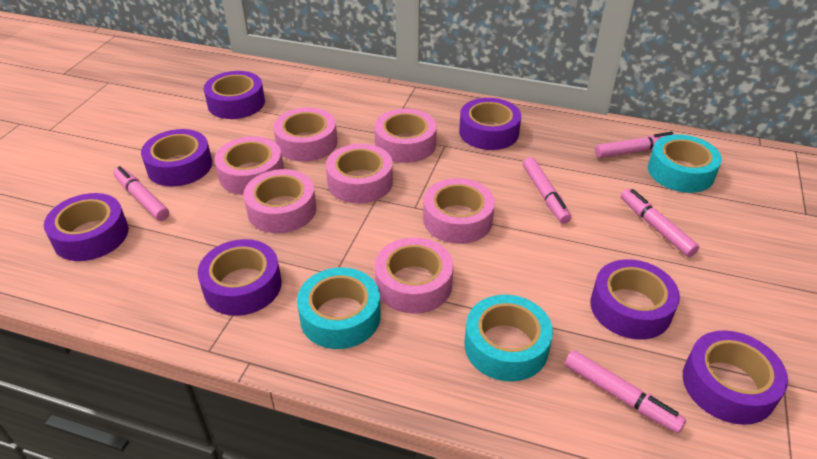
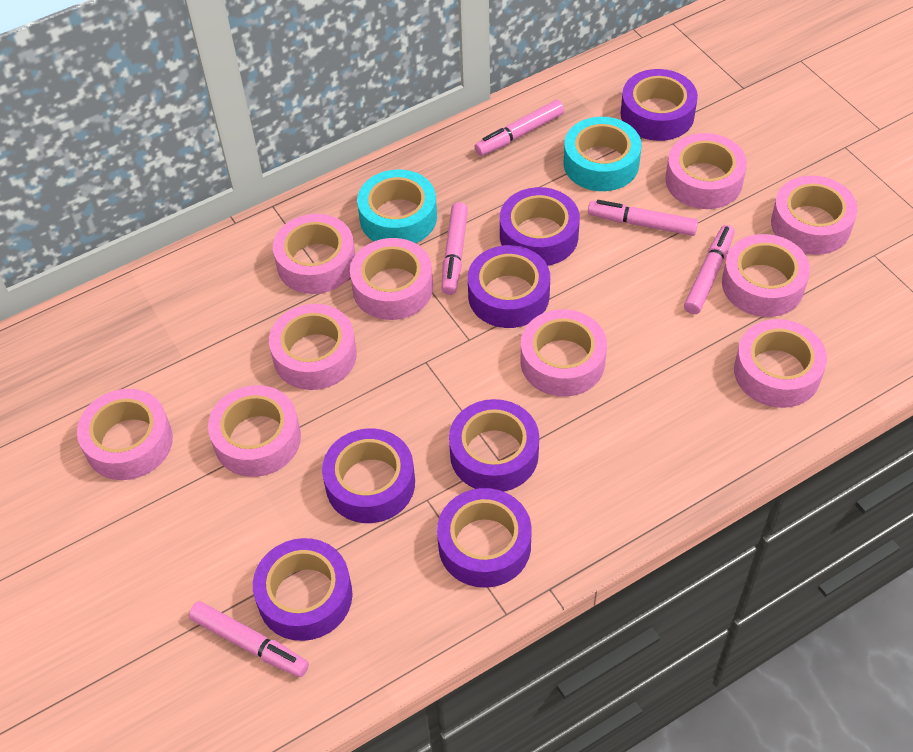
pink tape: [214,136,284,195] [243,169,316,233] [273,108,337,162] [326,144,393,203] [374,109,437,163] [375,237,454,314] [423,178,495,244] = 7 -> [77,389,173,480] [208,385,301,477] [269,304,357,390] [273,214,355,294] [350,238,433,320] [521,309,607,397] [665,133,747,209] [722,234,810,317] [734,319,827,408] [771,176,858,255] = 10
turquoise tape: [297,267,381,349] [465,295,553,382] [648,134,722,193] = 3 -> [357,170,437,243] [564,117,641,191] = 2

